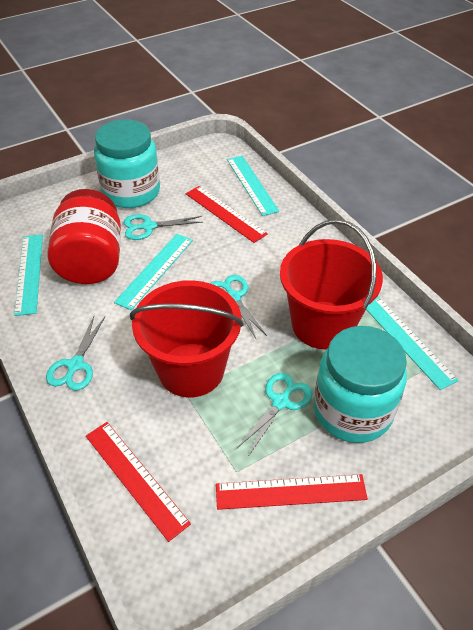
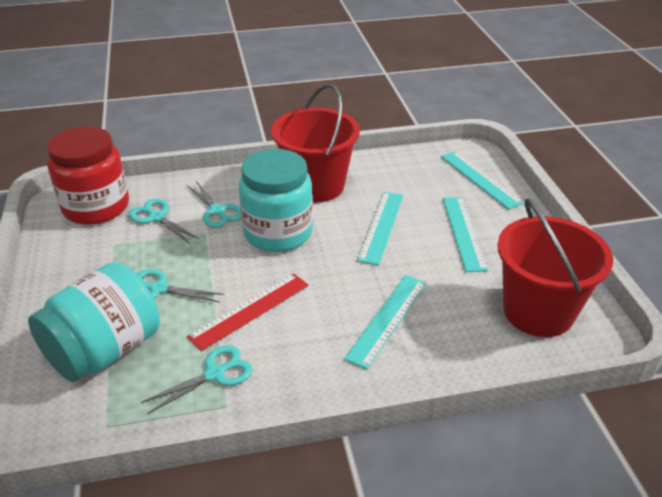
red ruler: [86,422,191,542] [186,186,268,243] [216,474,368,510] = 3 -> [187,273,309,351] = 1

